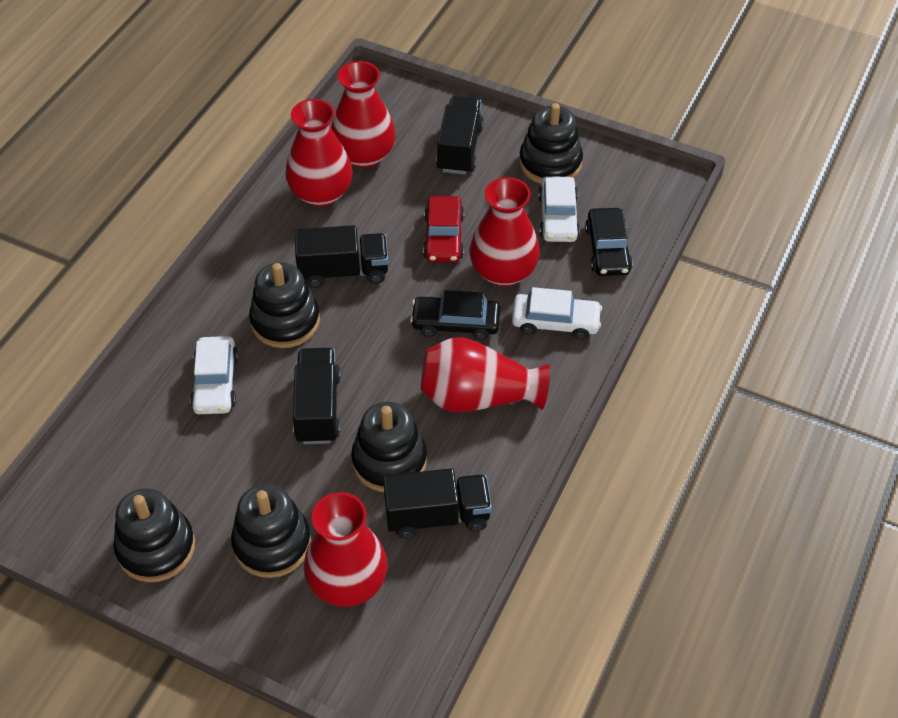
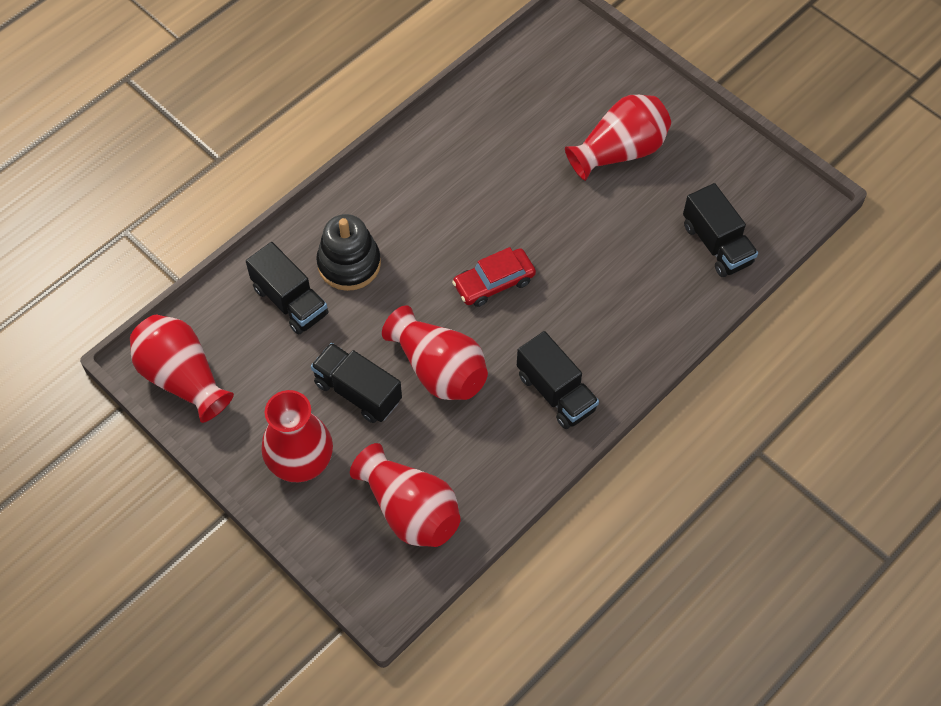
black car: [410,290,500,340] [585,208,633,276] = 2 -> none = 0
black stacking toy: [113,488,195,582] [231,484,311,578] [249,262,320,348] [351,402,427,492] [519,103,583,184] = 5 -> [316,214,381,291] = 1
white car: [190,336,238,414] [512,287,602,340] [538,176,580,242] = 3 -> none = 0

